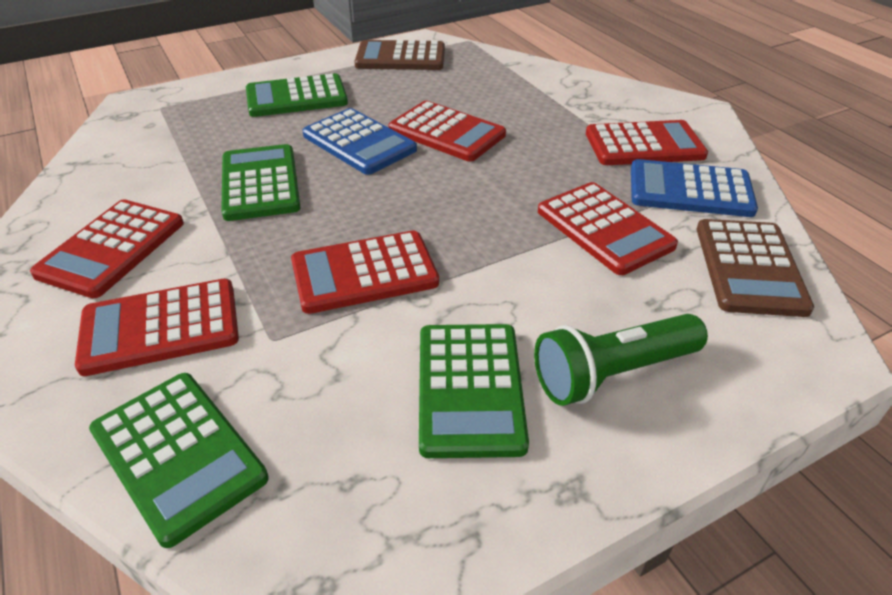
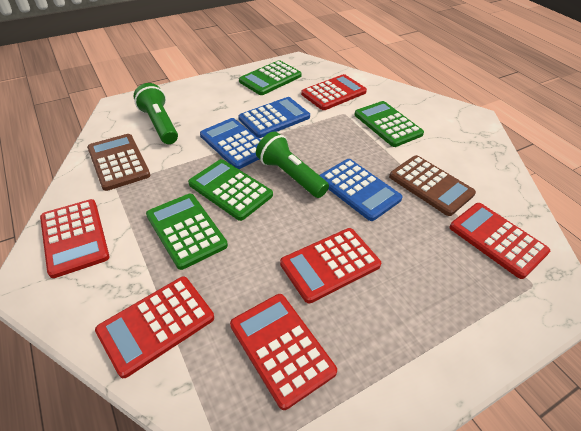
blue calculator: [303,108,417,175] [631,159,758,217] = 2 -> [200,118,261,169] [238,97,310,138] [319,159,403,221] = 3
green flashlight: [534,314,708,406] = 1 -> [134,83,178,144] [256,132,329,198] = 2

